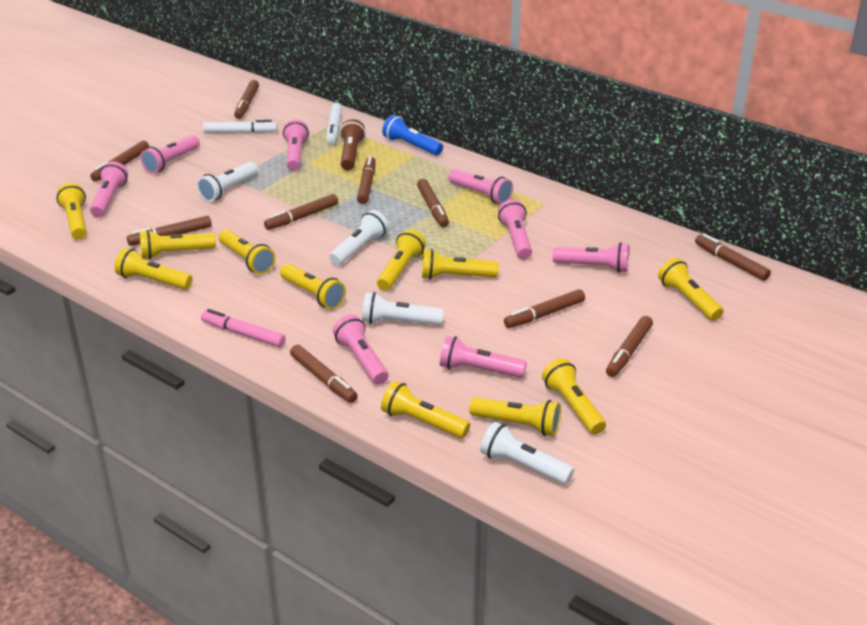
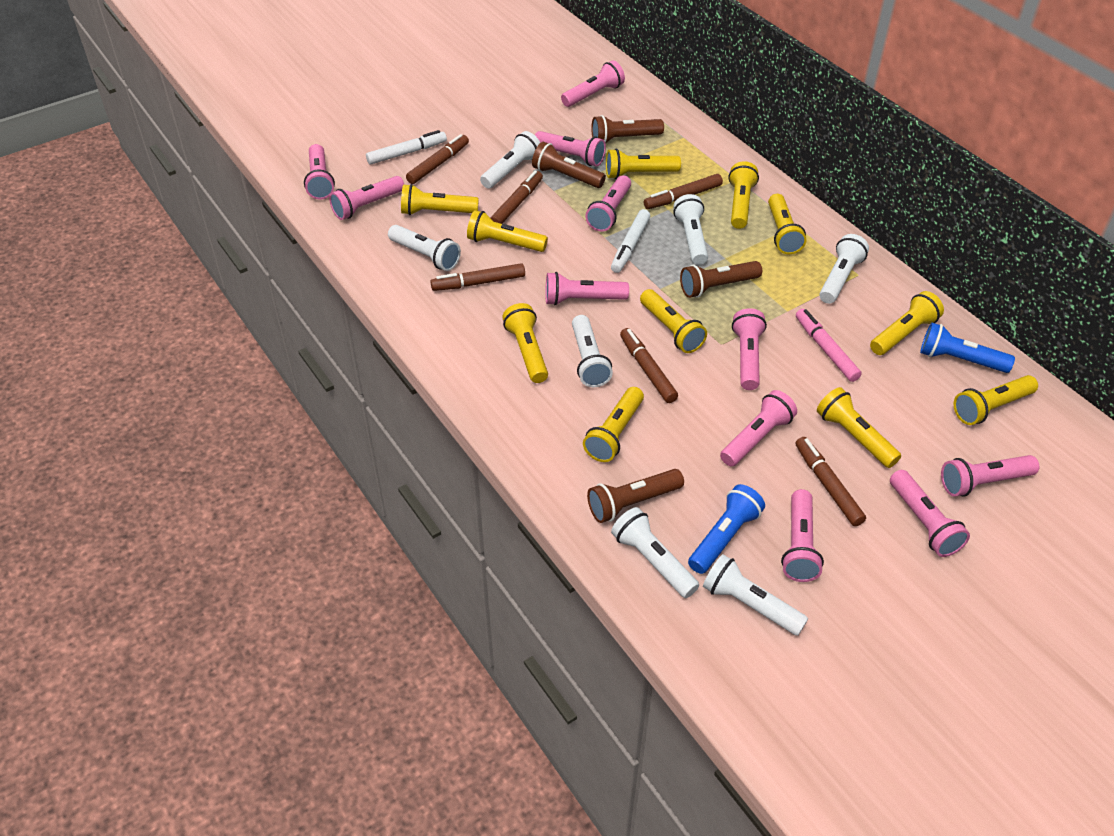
blue flashlight: [382,115,443,155] = 1 -> [688,484,765,574] [920,323,1015,373] = 2
brown flashlight: [340,119,366,170] = 1 -> [532,142,606,188] [587,469,684,523] [591,115,664,143] [680,261,762,298] = 4
brown marker: [90,141,149,182] [127,216,212,246] [234,80,259,119] [264,194,338,230] [290,345,358,403] [357,156,376,204] [417,179,449,227] [504,289,585,328] [606,316,653,377] [695,234,771,281] = 10 -> [406,134,469,184] [430,263,525,291] [490,171,543,224] [620,328,678,403] [644,174,723,209] [796,437,866,526] = 6
pink flashlight: [90,161,128,217] [141,135,200,174] [283,119,309,171] [333,315,388,385] [440,336,527,378] [448,169,513,204] [498,199,532,259] [553,242,629,273] = 8 -> [304,144,335,199] [329,176,404,220] [535,131,606,166] [545,272,629,305] [561,61,625,107] [585,175,631,232] [720,390,797,467] [732,308,767,390] [781,489,824,582] [890,470,970,557] [941,455,1039,497] = 11
white flashlight: [197,162,258,202] [329,210,389,266] [362,292,444,325] [480,422,574,484] = 4 -> [388,225,461,271] [480,131,540,189] [572,315,613,387] [611,507,699,598] [673,194,708,265] [703,554,808,636] [819,234,869,304] = 7

